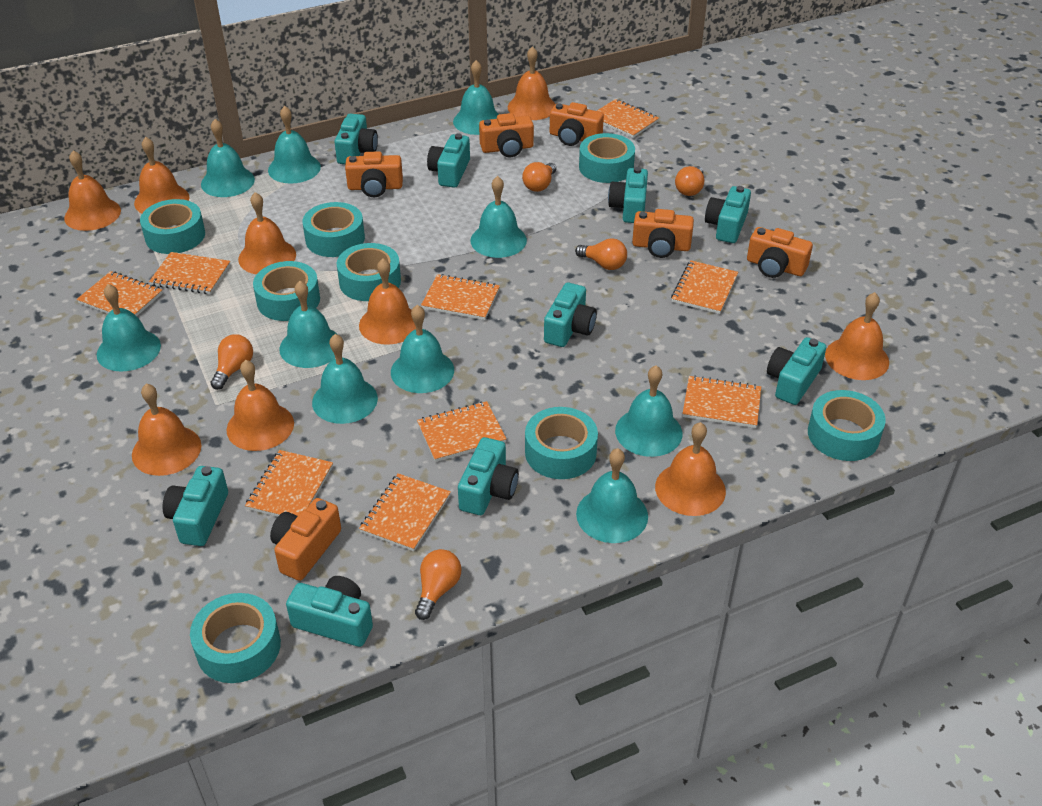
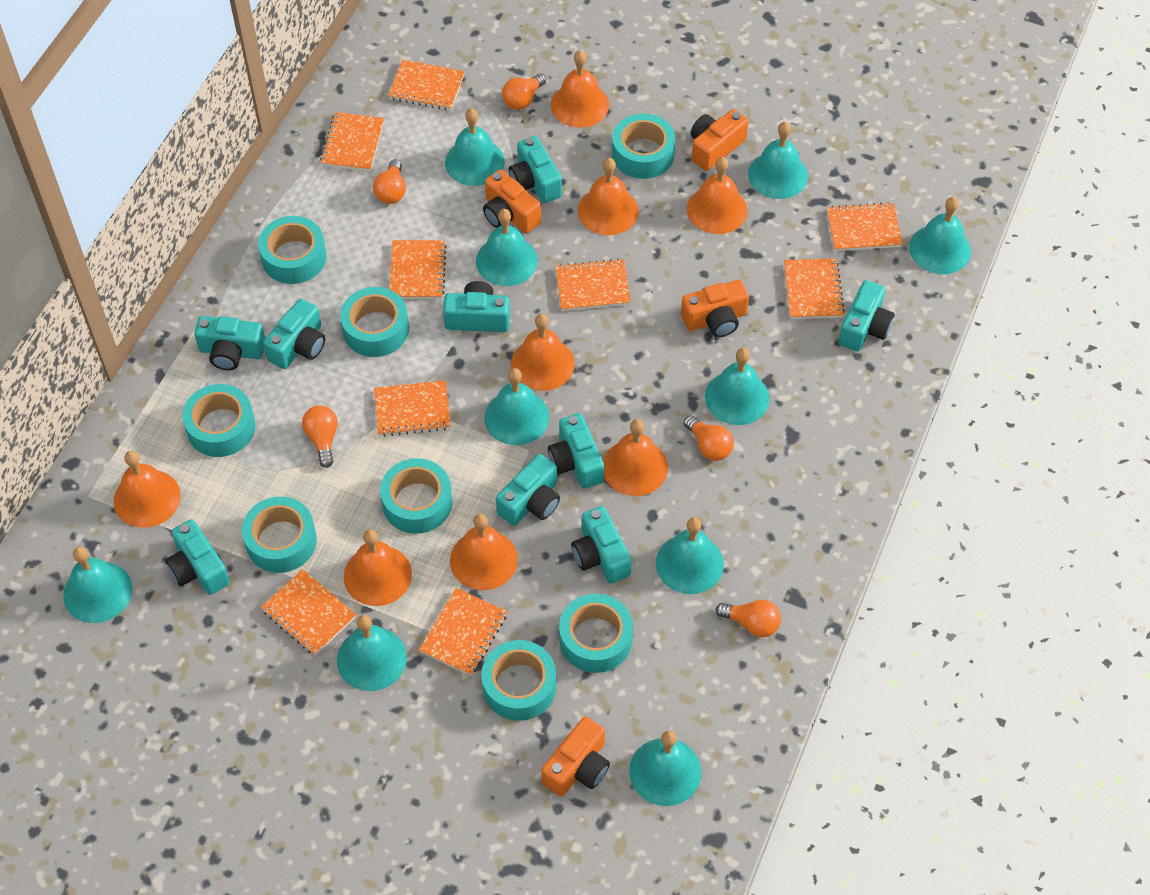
orange bell: [64,150,121,231] [132,383,202,476] [134,137,190,213] [226,360,294,451] [238,192,296,274] [359,258,416,345] [508,46,555,120] [655,422,726,516] [825,292,889,380] = 9 -> [114,451,181,528] [344,529,412,606] [450,514,518,590] [511,314,575,391] [551,50,609,128] [578,158,639,235] [603,419,668,496] [687,157,748,234] = 8
orange camera: [270,498,341,581] [345,152,403,197] [479,113,534,157] [550,102,604,146] [632,209,694,258] [747,227,813,278] = 6 -> [483,169,541,233] [542,716,610,796] [681,280,749,337] [691,109,748,171] = 4

